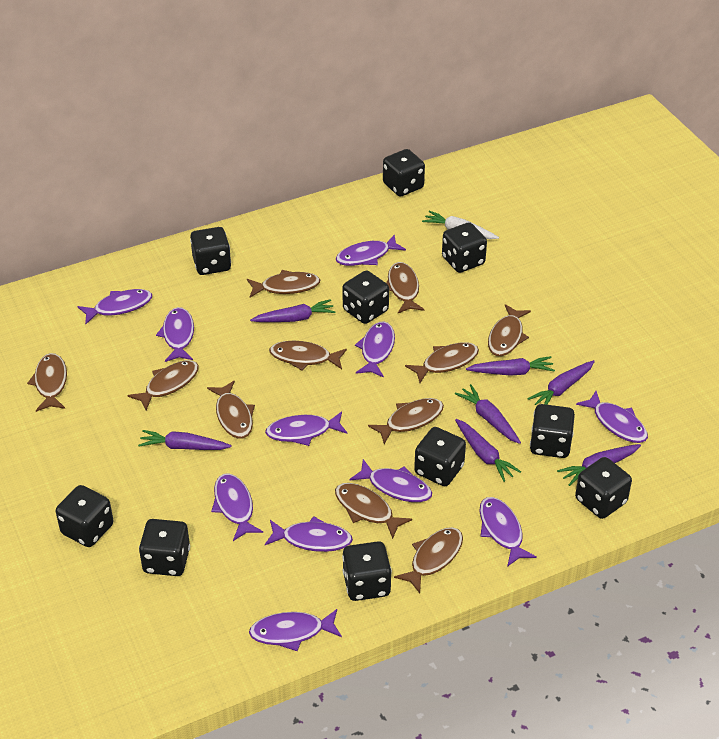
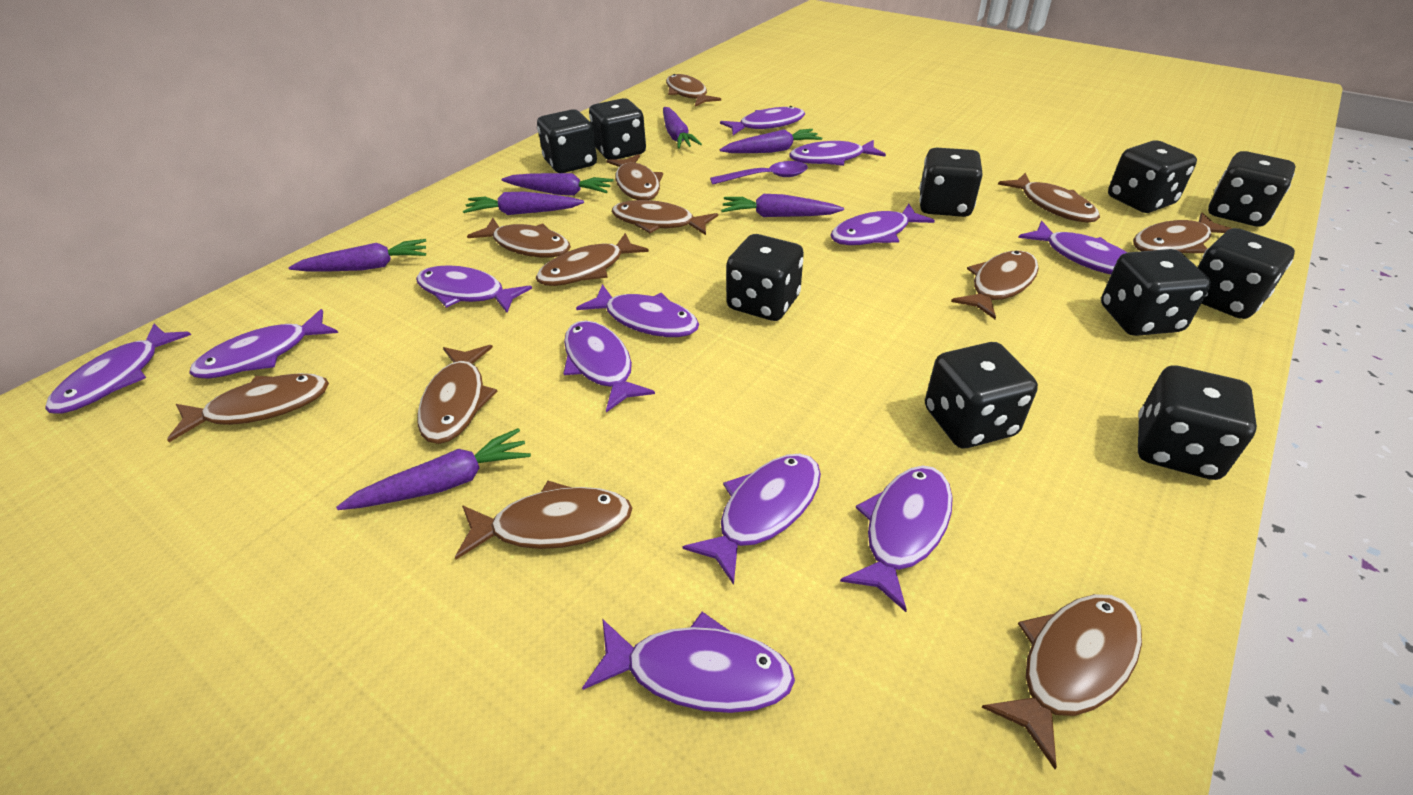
brown fish: [27,353,67,412] [128,360,199,410] [207,380,255,439] [247,270,320,297] [269,341,347,371] [335,483,412,539] [368,398,444,444] [386,262,424,313] [394,527,463,593] [405,342,479,383] [488,304,531,356] = 11 -> [167,373,329,442] [417,345,497,444] [455,481,632,559] [467,218,571,258] [536,233,649,286] [606,154,663,200] [612,200,718,235] [666,74,721,107] [951,250,1039,319] [982,594,1142,769] [998,173,1100,222] [1133,213,1232,253] = 12
purple fish: [77,289,152,324] [156,307,194,362] [211,473,263,541] [249,609,342,651] [265,411,347,446] [265,516,353,552] [336,234,406,266] [349,459,432,502] [355,321,395,378] [479,497,537,567] [576,391,648,443] = 11 -> [45,324,191,413] [189,309,338,379] [416,265,532,313] [563,321,655,412] [576,284,699,337] [582,612,795,713] [683,454,821,585] [720,106,805,135] [789,140,886,166] [830,204,935,245] [840,466,953,612] [1018,221,1128,274] = 12
purple spoon: none = 0 -> [710,161,808,185] = 1
white carrot: [422,211,499,239] = 1 -> none = 0

